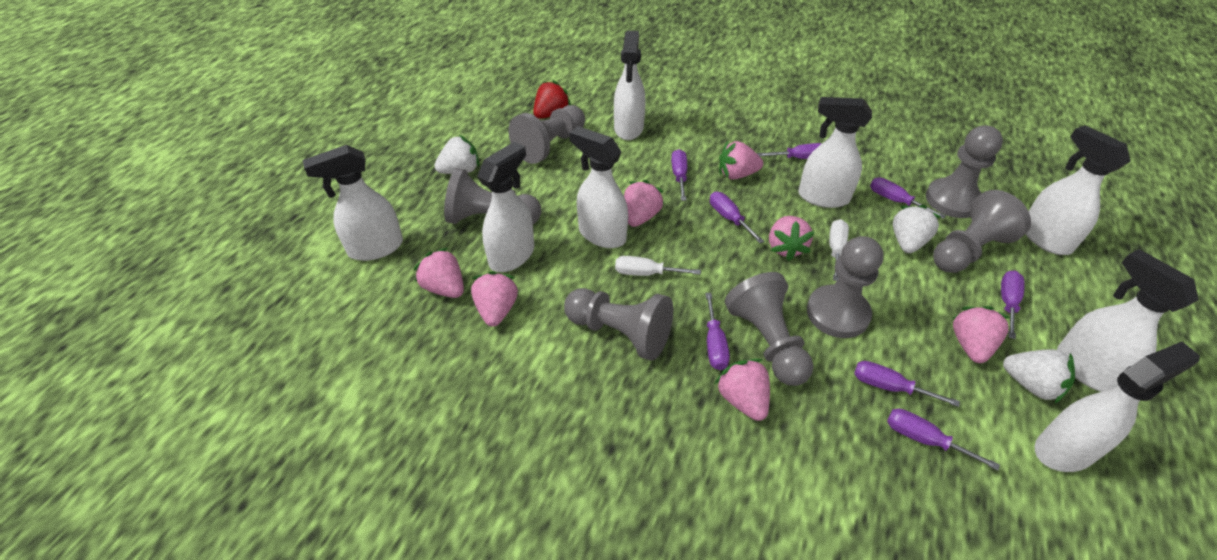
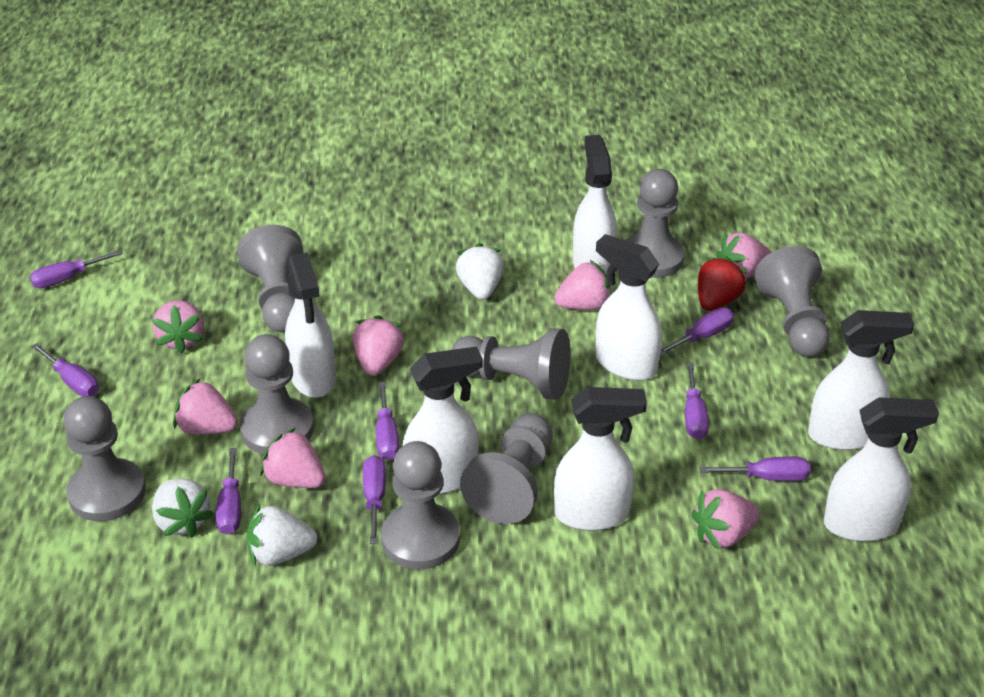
grey pawn: [444,168,541,224] [509,105,585,164] [564,288,673,361] [725,272,814,386] [807,236,883,338] [926,125,1003,218] [933,190,1031,273] = 7 -> [64,396,146,521] [237,225,303,332] [240,334,314,454] [381,441,460,569] [451,328,571,400] [460,413,552,524] [626,169,685,278] [754,246,830,357] = 8
white screwdriver: [615,256,701,276] [829,219,849,281] = 2 -> none = 0
white spray bottle: [303,145,403,261] [477,142,534,272] [569,126,628,248] [614,31,646,140] [798,97,872,208] [1026,125,1130,255] [1035,342,1200,472] [1057,249,1199,392] = 8 -> [285,252,336,398] [403,347,482,494] [554,387,647,531] [573,135,617,274] [596,234,662,381] [808,310,914,450] [824,397,939,542] = 7

